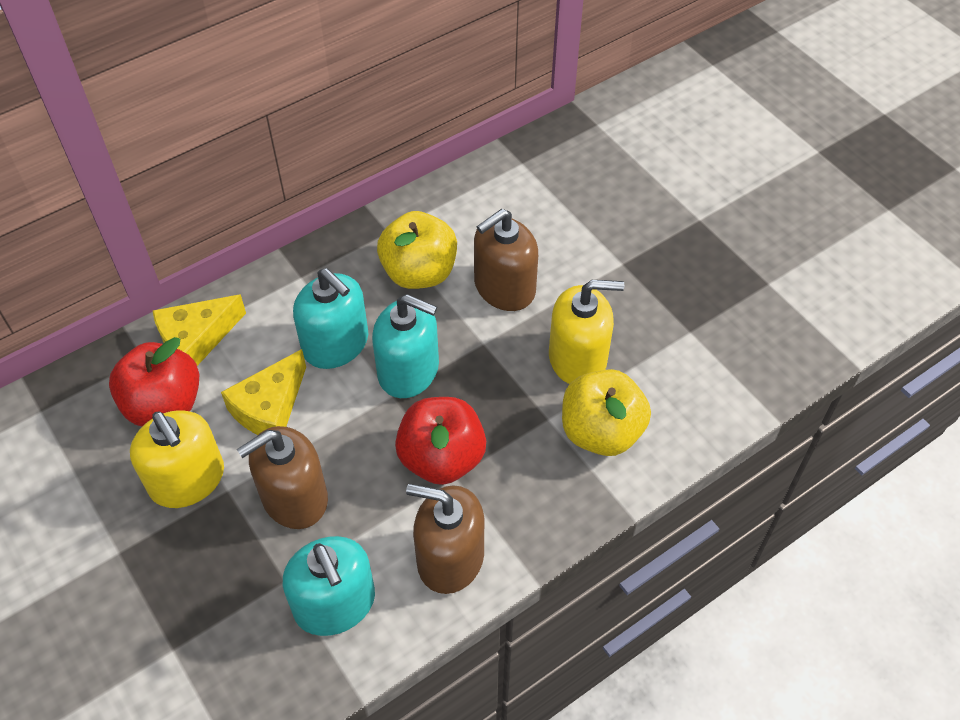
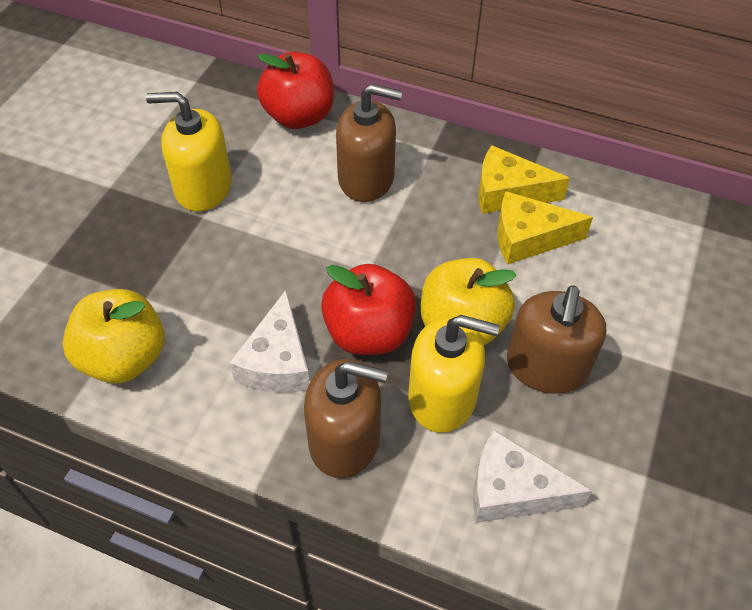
turquoise soap dispenser: [283,536,375,636] [293,268,368,369] [372,294,439,398] = 3 -> none = 0
white cheese: none = 0 -> [229,290,310,393] [473,430,592,523] = 2

